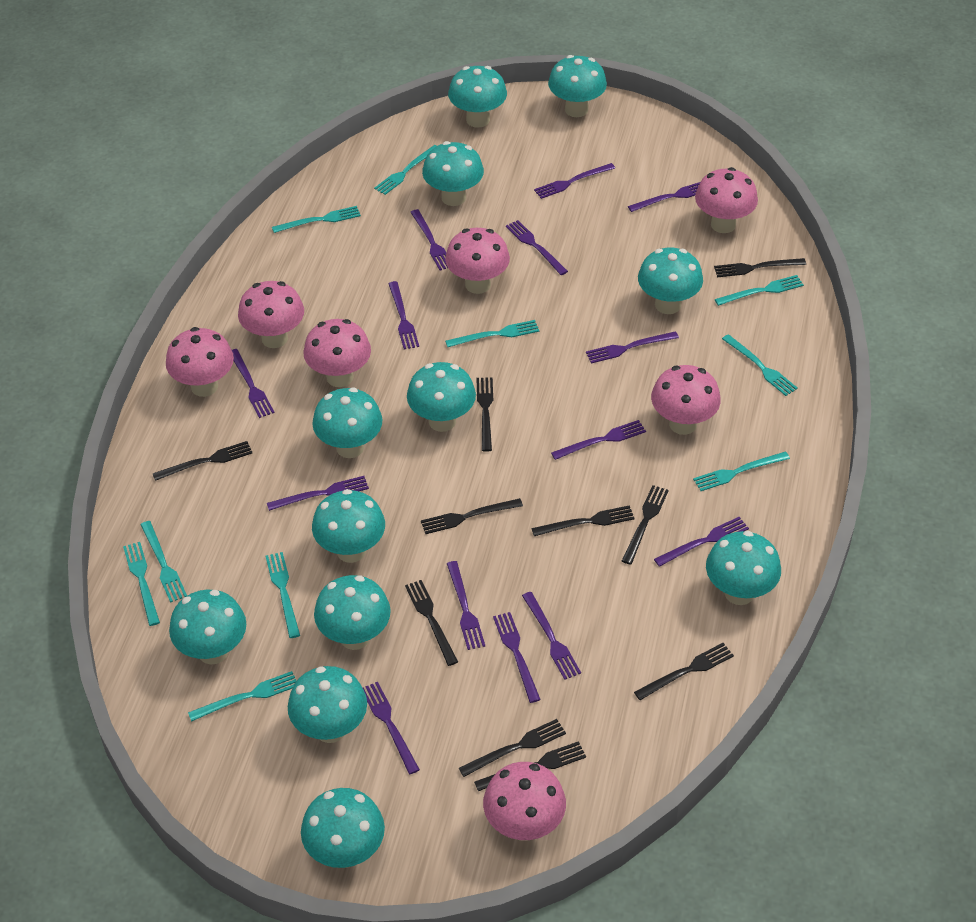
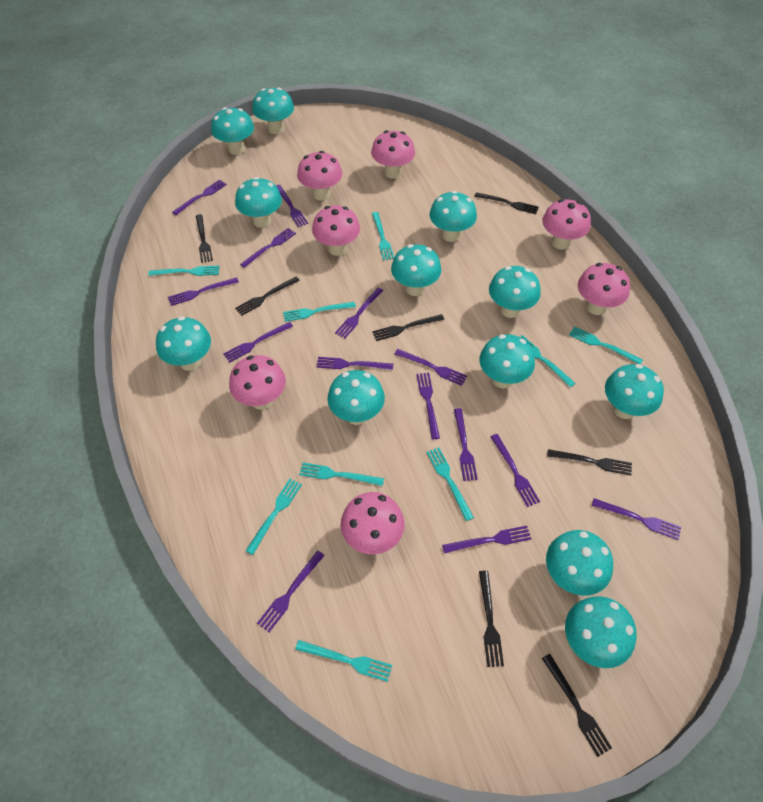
black fork: [153,441,252,481] [405,580,458,666] [421,498,523,534] [459,719,566,777] [474,741,586,791] [477,377,493,452] [531,505,635,536] [622,485,669,565] [634,643,734,700] [714,258,806,277] = 10 -> [196,214,213,263] [235,277,300,316] [372,314,444,341] [474,192,539,214] [479,571,504,667] [542,654,612,757] [547,449,632,475] = 7
turquoise fork: [123,542,160,626] [140,521,187,603] [188,671,296,722] [266,552,300,638] [272,206,361,233] [374,145,437,195] [445,320,539,347] [693,452,790,491] [715,275,804,306] [722,334,798,396] = 10 -> [148,266,219,276] [246,479,302,555] [283,302,356,322] [295,640,392,682] [299,462,384,486] [372,212,394,260] [426,447,474,521] [520,335,576,387] [569,326,643,365] = 9

